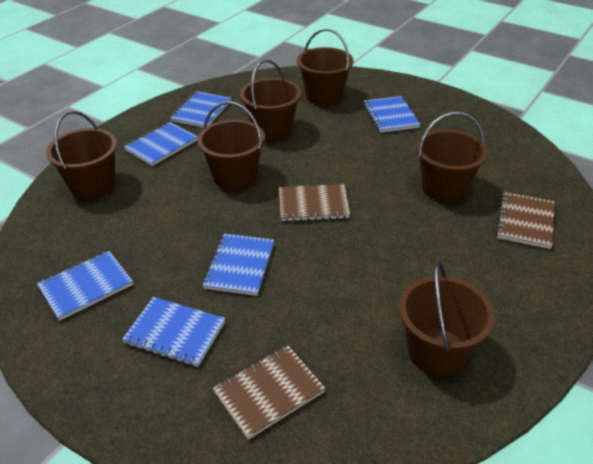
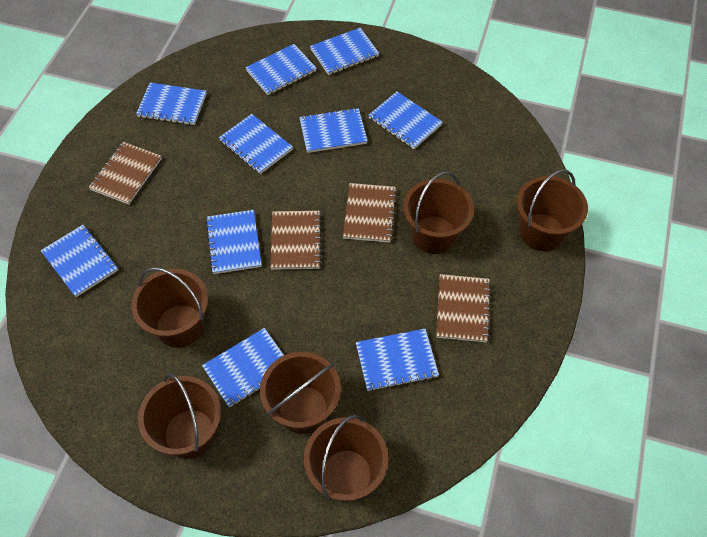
blue notebook: [37,251,133,321] [122,297,225,367] [124,122,198,166] [170,91,231,128] [203,234,274,296] [364,96,421,133] = 6 -> [41,225,118,297] [136,83,207,125] [202,328,284,407] [206,210,262,274] [219,114,293,174] [245,44,317,95] [299,108,368,153] [310,28,379,75] [356,329,439,391] [368,92,443,149] = 10
brown notebook: [213,345,326,440] [279,184,350,222] [496,192,555,249] = 3 -> [89,142,162,205] [270,211,322,270] [343,183,397,243] [436,274,491,343] = 4

